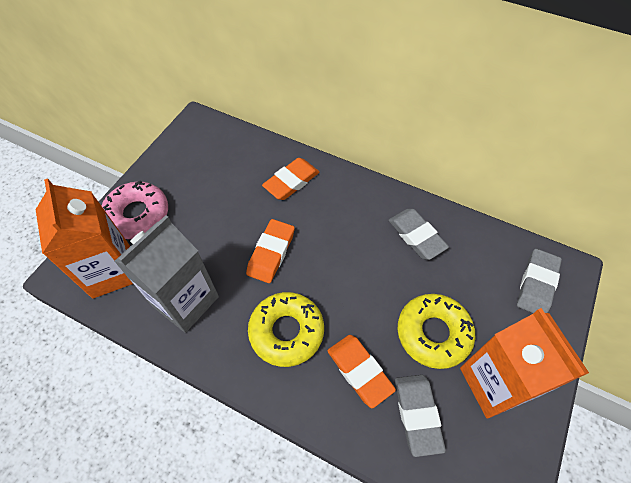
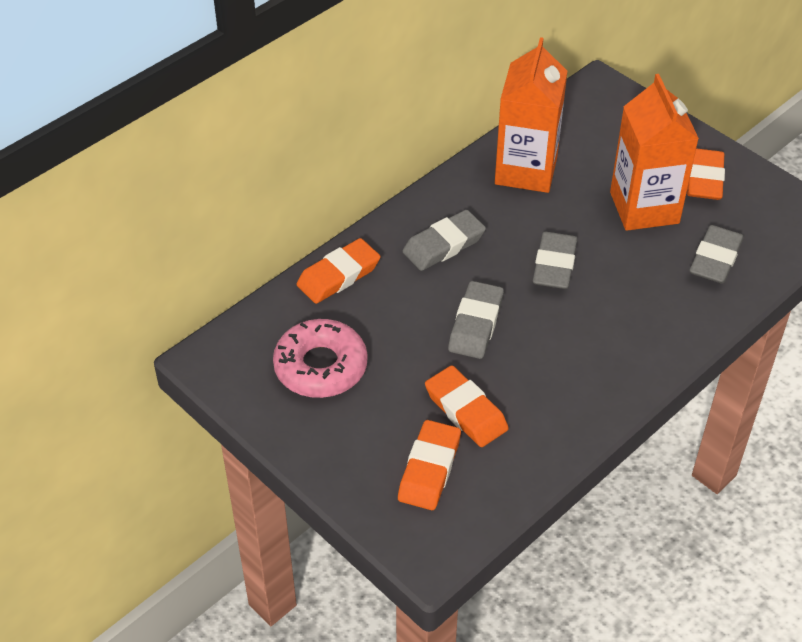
grey carton: [114,215,219,333] = 1 -> none = 0
grey eraser: [388,209,449,260] [395,375,446,457] [517,249,562,313] = 3 -> [402,210,486,271] [448,281,504,359] [533,232,577,289] [689,225,744,284] = 4
orange eraser: [246,219,295,283] [262,158,319,200] [327,335,396,408] = 3 -> [297,238,380,304] [398,420,461,510] [425,365,509,447] [687,148,725,200] = 4
yellow donut: [248,292,324,367] [397,294,475,369] = 2 -> none = 0

